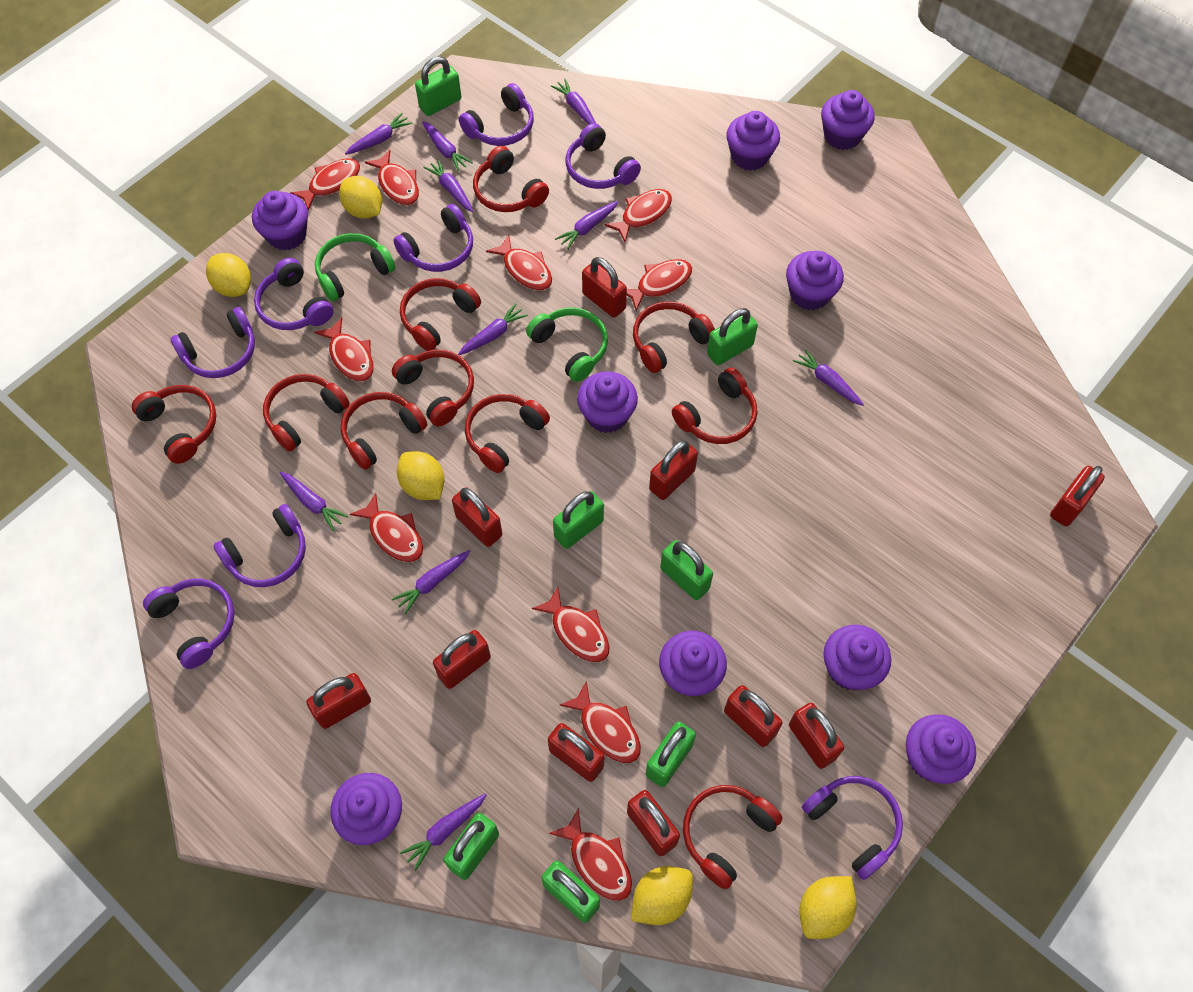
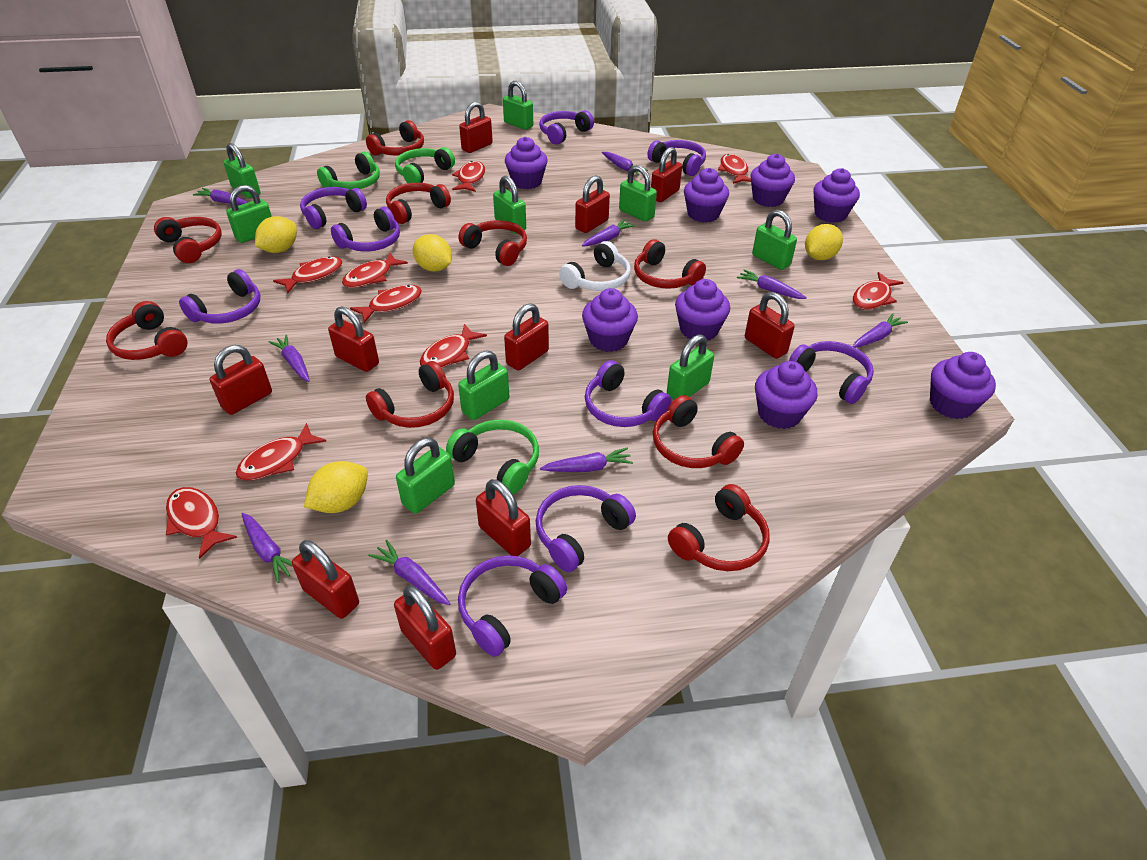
green headphones: [315,233,395,301] [526,307,608,382] = 2 -> [317,152,380,190] [395,147,455,183] [446,420,539,494] = 3
green padlock: [415,56,461,116] [443,813,499,880] [541,861,600,923] [553,491,604,549] [646,722,696,787] [660,540,713,600] [707,308,758,365] = 7 -> [223,143,260,198] [226,185,272,243] [396,438,455,514] [458,351,509,420] [493,176,526,234] [503,81,533,130] [619,165,657,222] [667,334,714,400] [752,210,797,270] = 9
purple carrot: [280,472,348,531] [345,113,412,155] [392,550,470,614] [400,794,486,871] [422,121,473,172] [423,159,473,212] [458,303,528,355] [551,79,596,125] [555,201,618,250] [793,349,864,406] = 10 -> [193,188,248,205] [242,513,293,583] [269,335,310,382] [368,540,451,605] [540,448,633,472] [582,219,636,247] [602,152,648,175] [737,269,807,299] [853,314,908,348] = 9
purple cupcake: [252,191,308,251] [330,773,402,845] [577,371,638,433] [659,631,727,697] [727,111,780,171] [786,251,844,310] [821,90,875,150] [823,625,891,691] [906,714,976,784] = 9 -> [505,137,548,189] [582,288,638,352] [675,279,730,340] [684,168,729,223] [750,154,795,207] [755,361,818,429] [813,168,860,223] [930,352,996,419] = 8
purple headphones: [143,579,235,669] [170,307,255,378] [213,504,306,587] [254,258,333,330] [393,204,473,272] [459,83,534,146] [566,123,641,189] [802,776,903,880] = 8 -> [179,269,260,324] [300,187,367,229] [331,207,400,252] [458,555,567,657] [536,485,636,572] [539,110,594,144] [585,360,671,427] [647,140,706,176] [789,341,874,404] = 9
red fish: [290,158,360,211] [314,317,374,382] [350,493,423,562] [365,150,419,205] [486,235,552,290] [532,587,610,662] [549,808,632,901] [560,681,641,763] [604,189,672,242] [627,259,692,311] = 10 -> [166,487,237,559] [236,423,327,481] [273,256,343,293] [342,253,408,288] [350,285,422,323] [420,324,487,368] [452,161,485,192] [718,154,751,184] [853,272,904,310] = 9
red headphones: [132,385,216,464] [263,374,350,452] [341,392,427,470] [392,350,474,426] [400,278,481,351] [465,394,550,473] [473,146,549,212] [633,301,715,373] [672,368,757,444] [683,785,783,889] = 10 -> [106,301,187,360] [154,217,222,263] [366,120,424,156] [366,361,454,428] [386,183,451,224] [458,220,527,266] [634,239,706,289] [653,395,744,468] [668,484,770,571] = 9
white headphones: none = 0 -> [559,241,631,291] = 1
yellow lemon: [206,253,251,297] [339,176,382,219] [397,451,444,500] [632,866,693,925] [800,876,857,939] = 5 -> [255,216,297,253] [304,461,368,513] [413,234,452,271] [805,224,843,260] = 4

